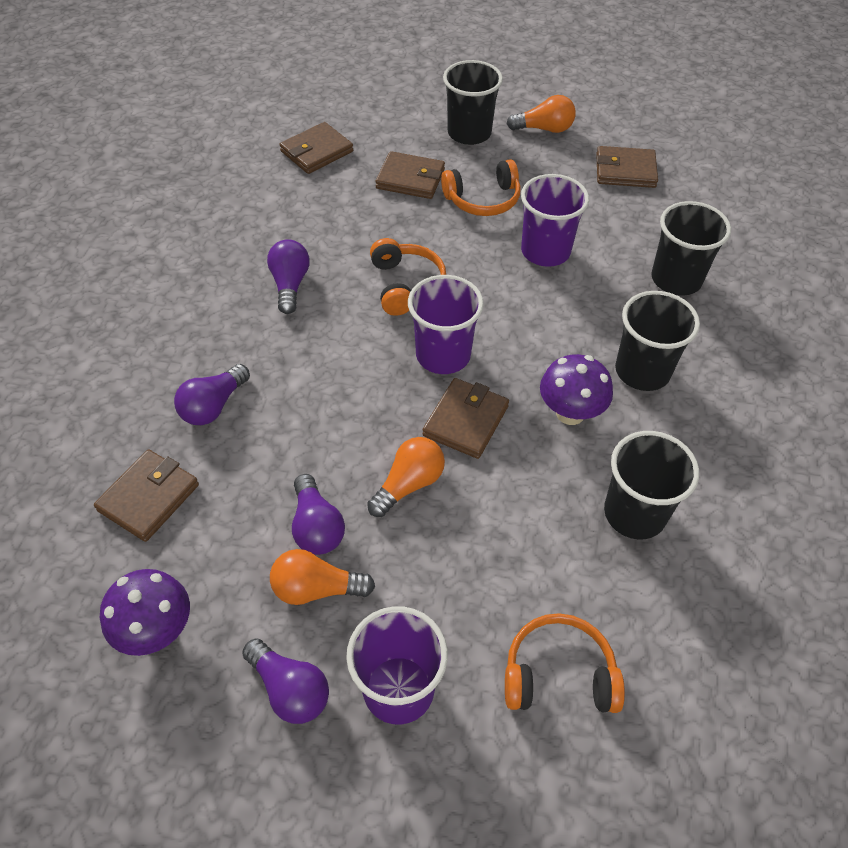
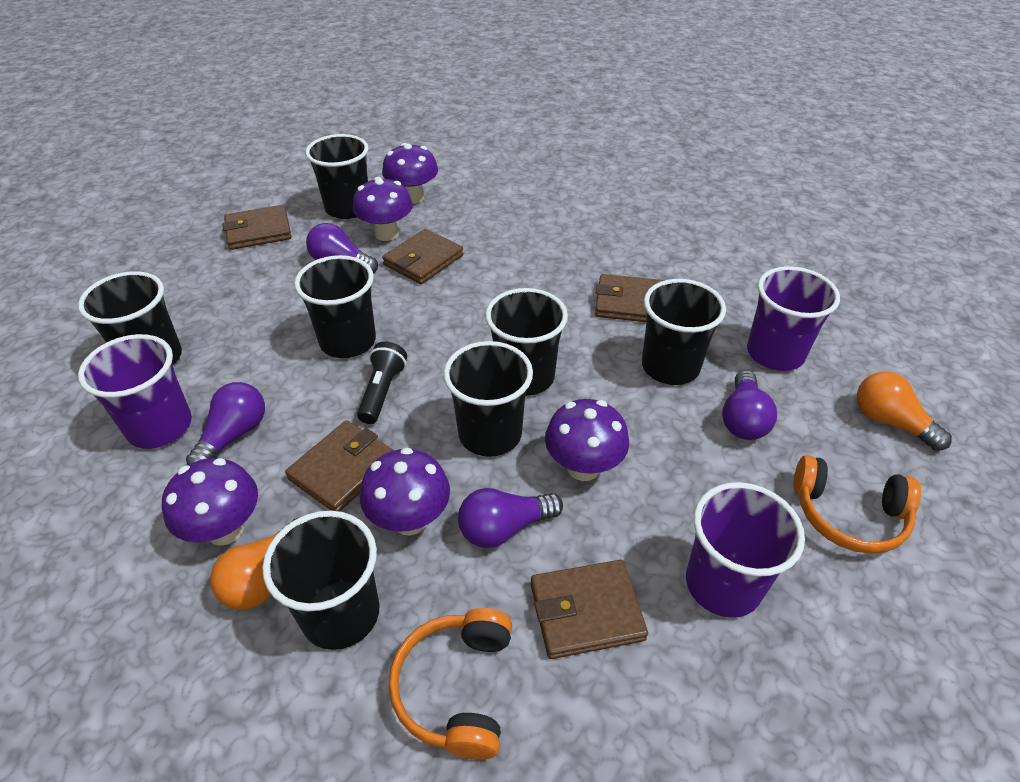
black cup: [443,60,503,145] [604,431,699,539] [615,291,700,391] [651,201,731,296] = 4 -> [78,271,182,365] [262,511,380,650] [294,255,376,358] [305,134,369,219] [444,341,533,457] [485,288,568,396] [642,279,726,385] = 7
black flashlight: none = 0 -> [357,341,407,424] = 1
orange headphones: [370,238,446,316] [441,159,521,216] [505,613,625,713] = 3 -> [389,608,512,760] [794,455,921,554] = 2
orange light bulb: [270,549,375,605] [367,437,445,517] [507,95,576,133] = 3 -> [210,518,298,610] [857,371,952,451] = 2
purple mushroom: [100,569,190,656] [540,354,613,425] = 2 -> [162,458,258,546] [353,177,413,241] [360,447,450,535] [382,143,438,204] [545,399,629,481] = 5

